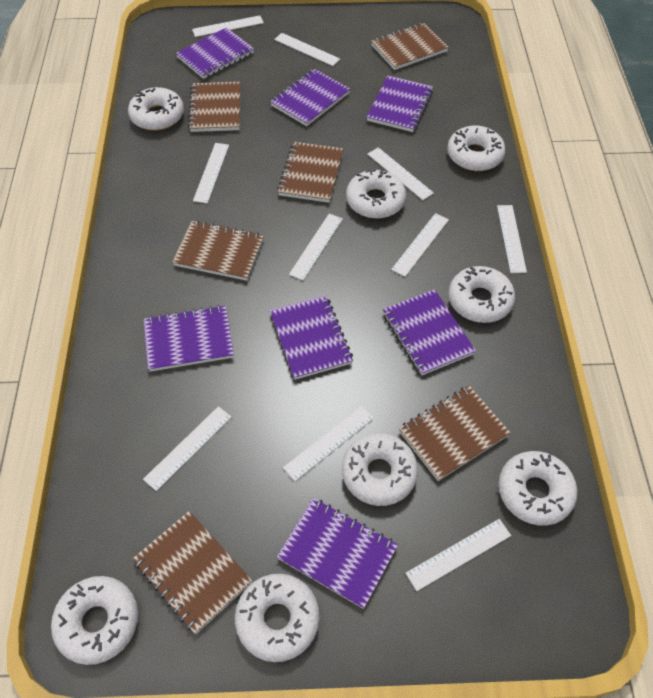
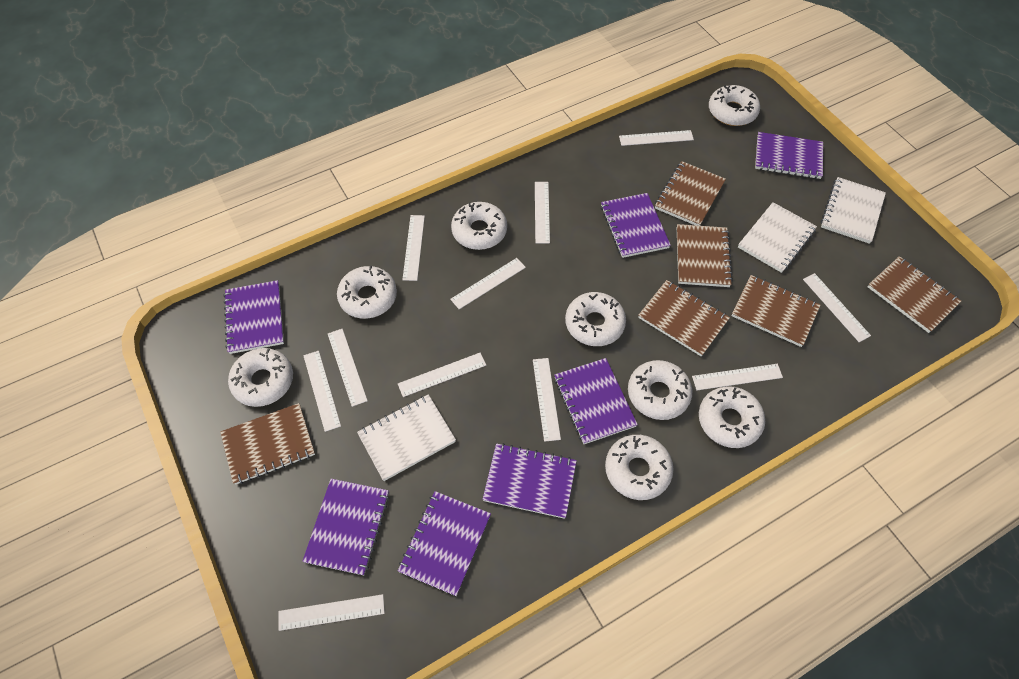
white notebook: none = 0 -> [357,394,456,481] [738,202,817,273] [821,177,886,244] = 3
white ruler: [143,406,231,491] [192,16,264,37] [193,143,229,204] [274,33,340,66] [283,406,374,481] [289,214,343,280] [368,147,434,200] [391,213,449,277] [406,519,511,591] [497,205,527,273] = 10 -> [278,594,385,631] [303,351,341,432] [328,329,368,407] [398,353,486,397] [402,215,425,281] [450,258,526,309] [533,358,561,442] [535,182,550,243] [619,130,694,146] [692,364,783,390] [803,273,871,342] = 11

